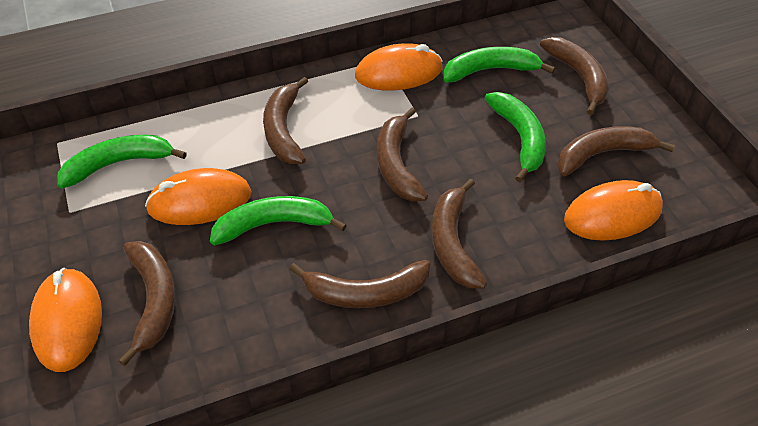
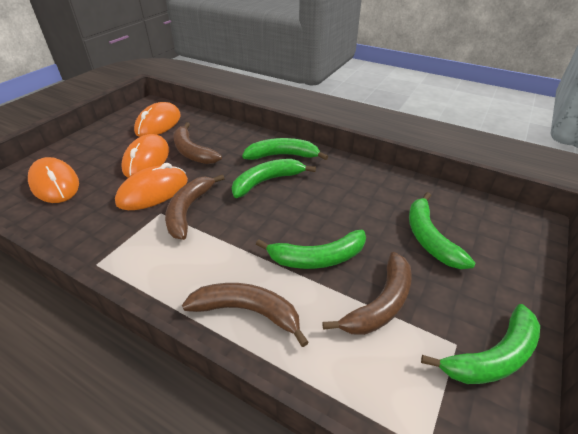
brown banana: [119,241,175,366] [263,77,308,164] [289,260,430,309] [377,107,428,201] [432,178,487,289] [540,37,609,115] [557,126,675,176] = 7 -> [165,174,225,240] [173,122,222,164] [182,283,309,347] [323,252,412,335] = 4
green banana: [57,135,187,188] [210,196,347,245] [444,47,555,83] [485,92,546,182] = 4 -> [232,159,316,198] [242,138,328,160] [256,230,366,269] [409,192,475,269] [421,304,540,384] = 5

